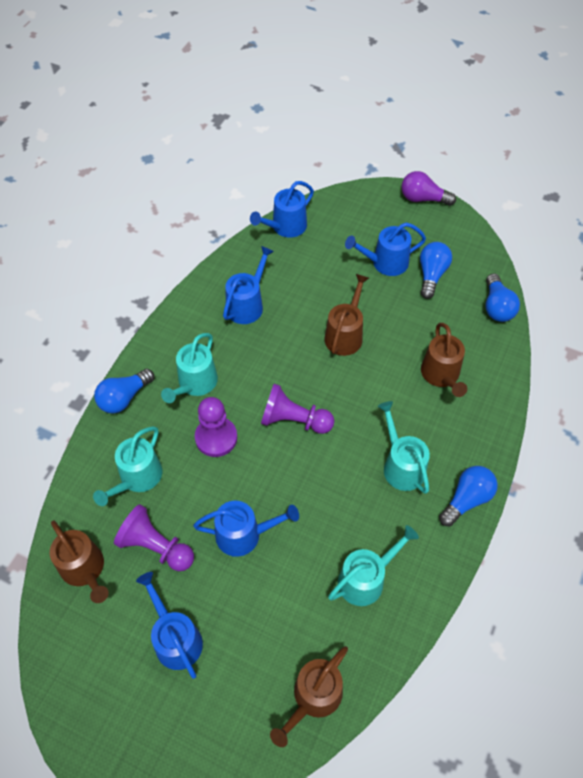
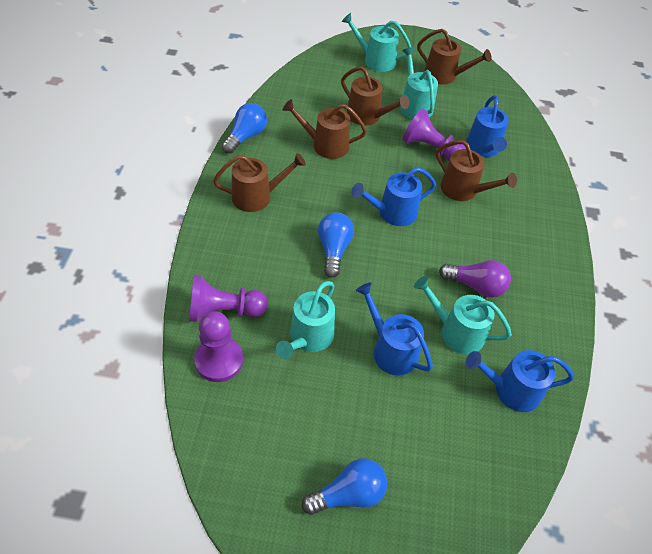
blue light bulb: [94,369,154,414] [420,242,452,299] [439,466,498,526] [486,273,520,322] = 4 -> [222,103,267,153] [302,458,387,515] [318,212,354,278] = 3
blue watering can: [136,572,203,679] [193,501,299,557] [223,246,274,324] [250,181,314,238] [345,223,426,276] = 5 -> [352,167,436,226] [356,282,433,376] [466,95,509,157] [466,350,574,412] = 4
brown watering can: [50,521,109,603] [270,646,348,747] [325,274,369,356] [421,323,467,397] = 4 -> [213,153,306,212] [283,99,367,159] [341,66,410,126] [417,29,492,85] [436,140,517,201] = 5

